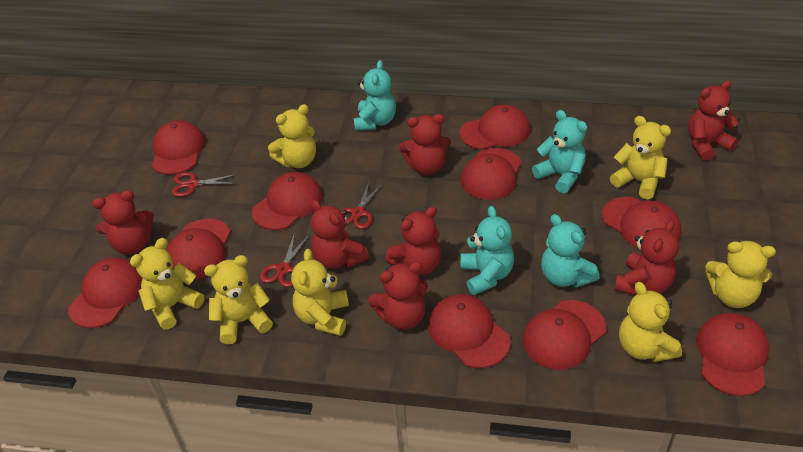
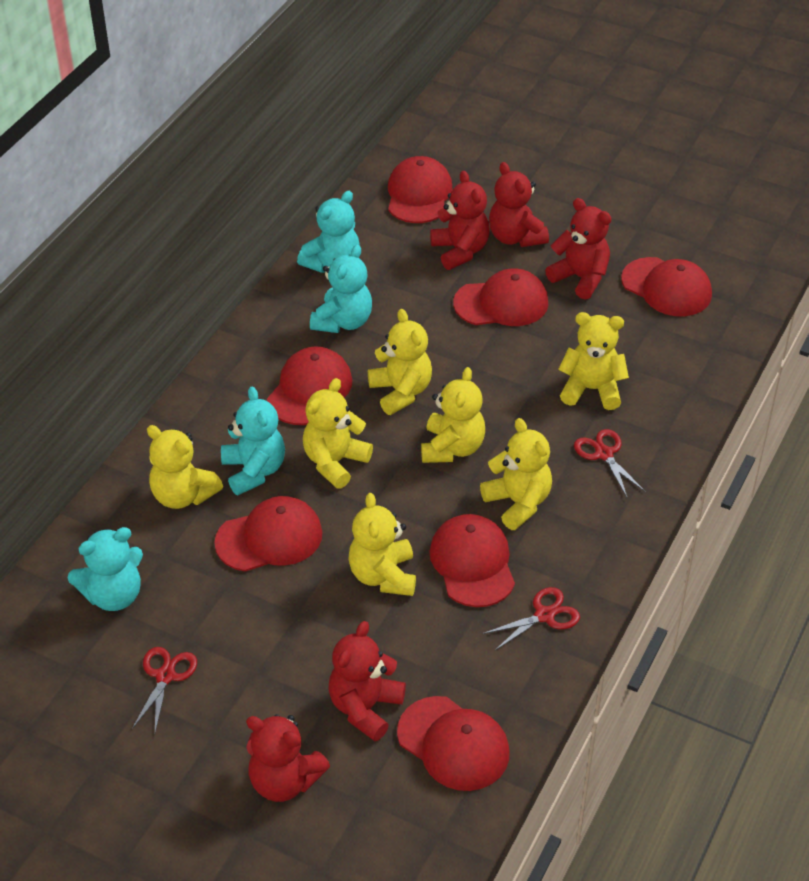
red cap: [68,257,143,328] [151,120,205,175] [167,219,231,279] [252,172,323,230] [428,294,511,368] [460,105,530,150] [461,148,522,200] [523,300,606,370] [602,197,681,249] [696,313,769,396] = 10 -> [214,496,322,571] [267,347,353,425] [388,156,453,223] [397,696,509,791] [429,514,515,607] [453,268,548,326] [621,257,712,316] = 7
red teddy bear: [93,190,154,254] [311,200,369,269] [368,262,428,330] [385,207,441,276] [399,114,451,175] [614,220,679,295] [688,80,739,161] = 7 -> [246,714,330,802] [329,621,406,741] [430,171,490,270] [489,162,549,247] [545,198,612,300] = 5

